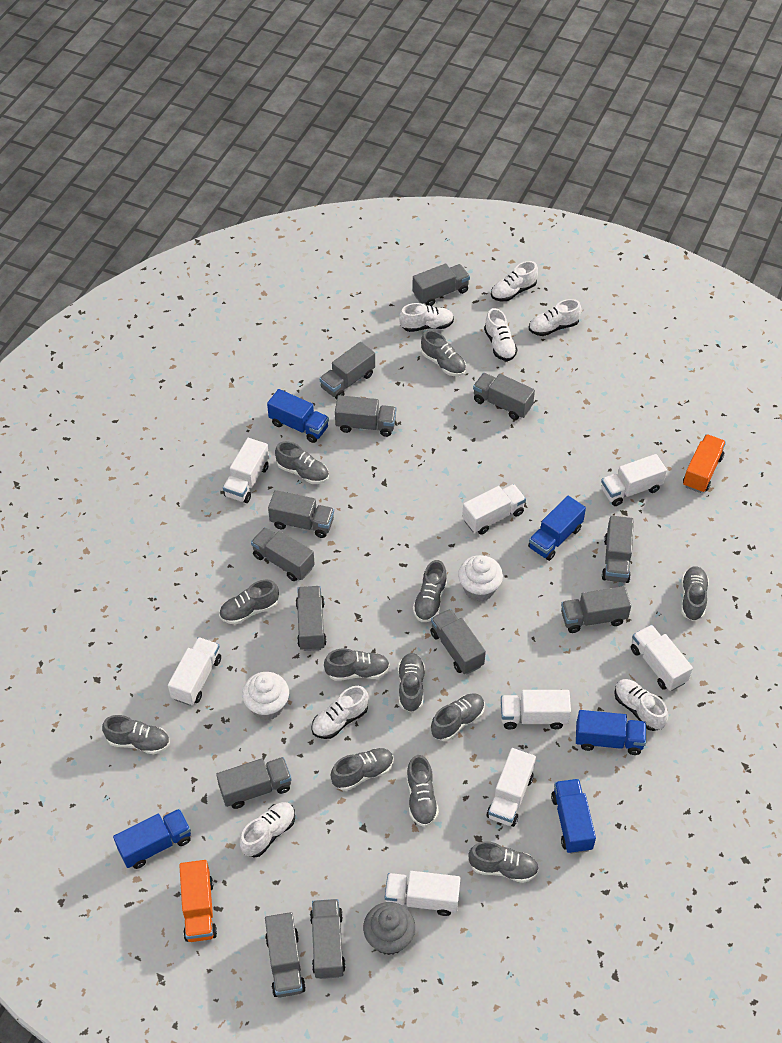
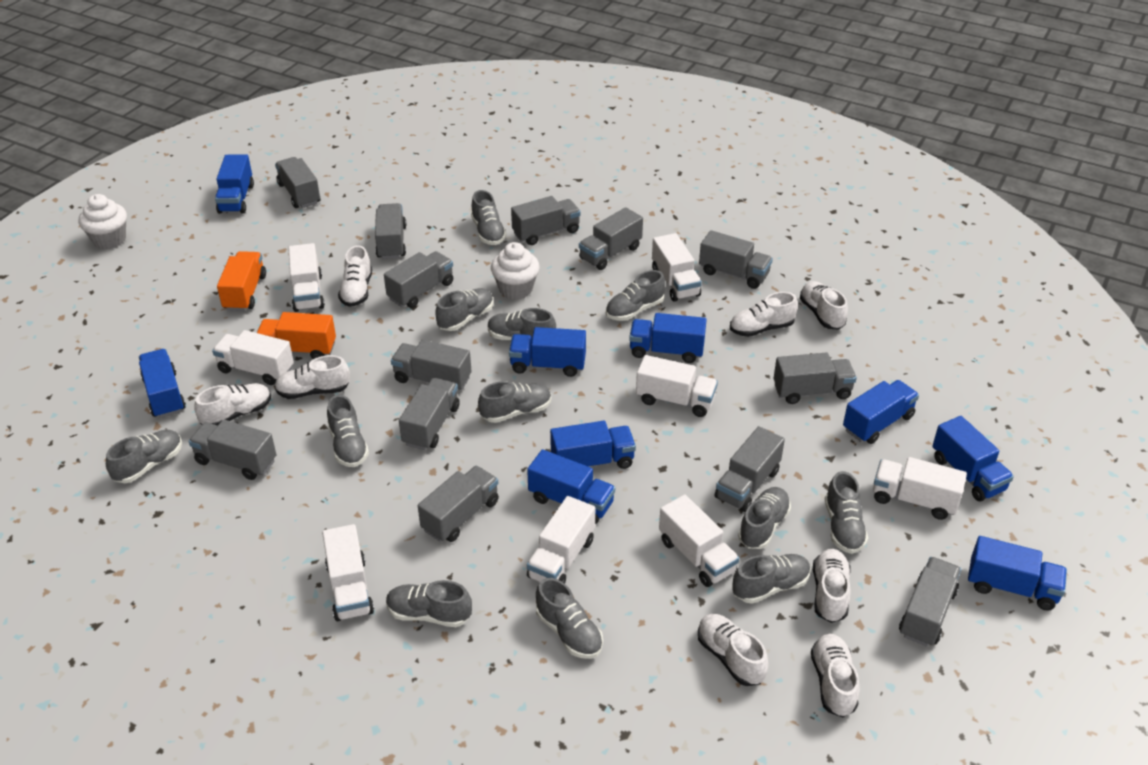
blue truck: [113,809,191,869] [267,389,329,443] [528,496,586,561] [551,779,596,854] [576,710,646,755] = 5 -> [139,349,186,418] [215,154,254,214] [509,327,586,377] [527,449,615,524] [550,421,636,469] [629,313,707,363] [843,380,919,444] [932,416,1014,502] [968,536,1067,611] = 9
grey cupcake: [363,902,415,955] = 1 -> none = 0
white shoe: [239,802,295,858] [311,686,368,739] [399,303,454,332] [484,308,517,361] [491,261,538,302] [529,299,582,336] [614,679,668,731] = 7 -> [194,383,271,425] [274,355,350,399] [338,245,372,307] [698,614,768,686] [730,292,798,337] [800,281,848,329] [811,633,860,718] [813,549,851,623] = 8

